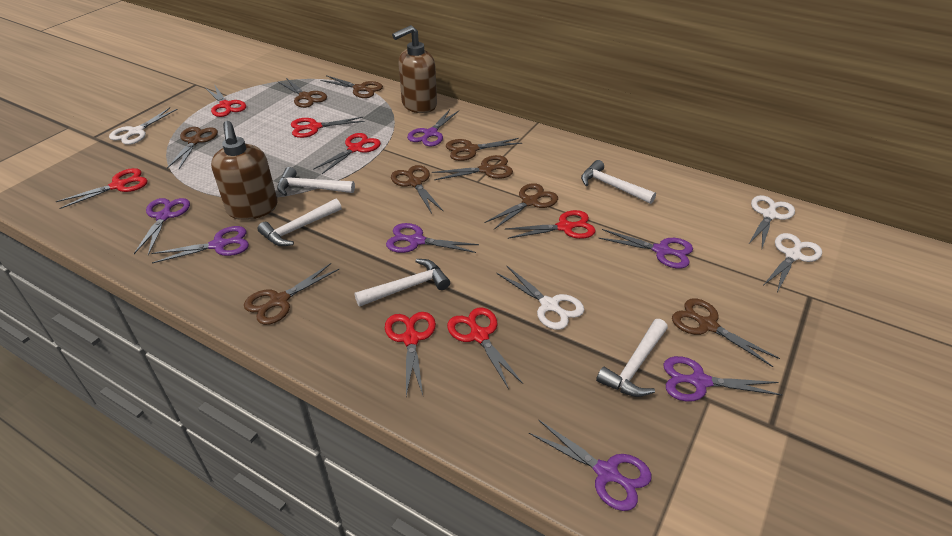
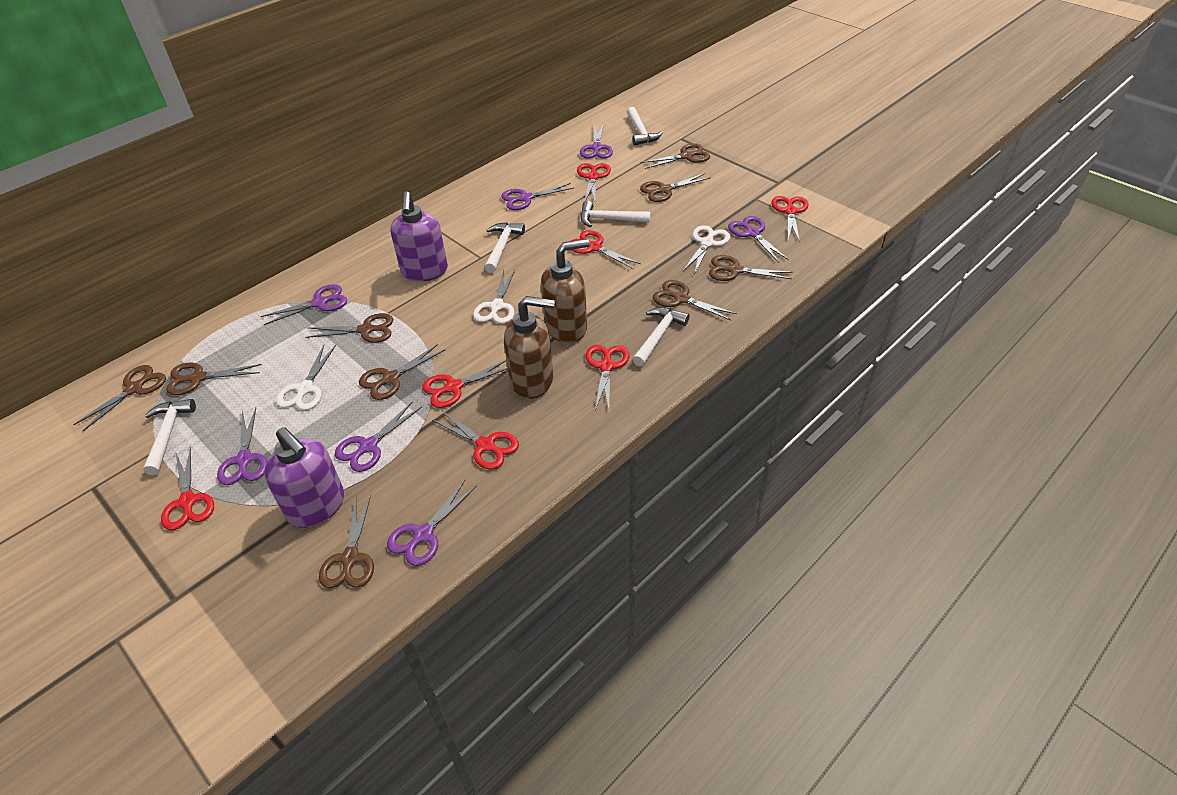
purple soap dispenser: none = 0 -> [264,427,344,528] [390,192,448,282] = 2
white scissors: [109,108,178,145] [496,265,584,330] [748,195,795,248] [764,233,822,292] = 4 -> [276,345,336,411] [473,270,515,324] [683,225,730,275] = 3

